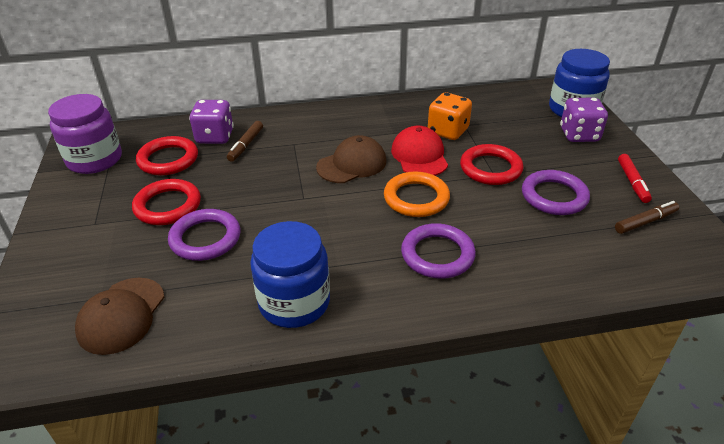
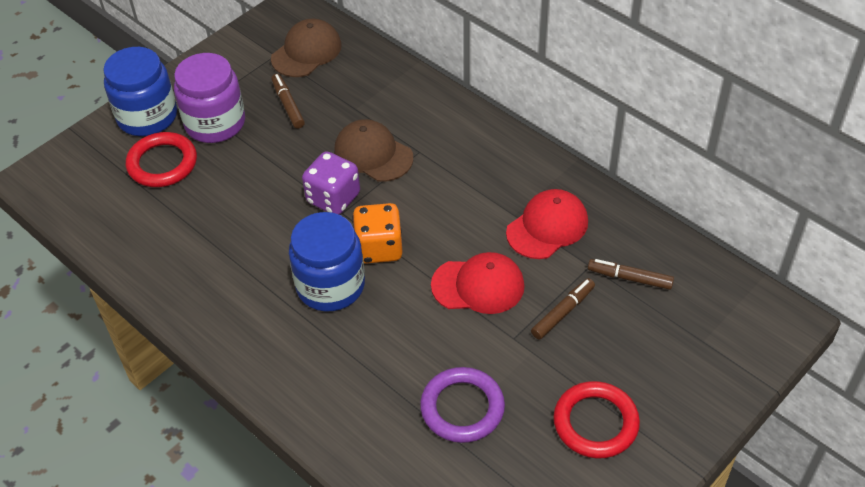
brown marker: [227,121,263,162] [615,201,679,234] = 2 -> [271,74,305,129] [531,278,595,340] [588,259,674,290] = 3
orange ring: [384,171,450,217] = 1 -> none = 0
purple dice: [189,100,234,144] [560,98,608,142] = 2 -> [302,151,360,214] = 1
purple ring: [168,209,240,261] [401,223,476,279] [522,170,590,215] = 3 -> [420,367,505,443] = 1
red cap: [391,126,448,176] = 1 -> [431,252,525,314] [506,189,588,259] = 2
red marker: [618,154,652,203] = 1 -> none = 0
red ring: [132,179,201,225] [136,136,198,175] [460,144,523,185] = 3 -> [126,132,197,187] [553,381,640,459] = 2

